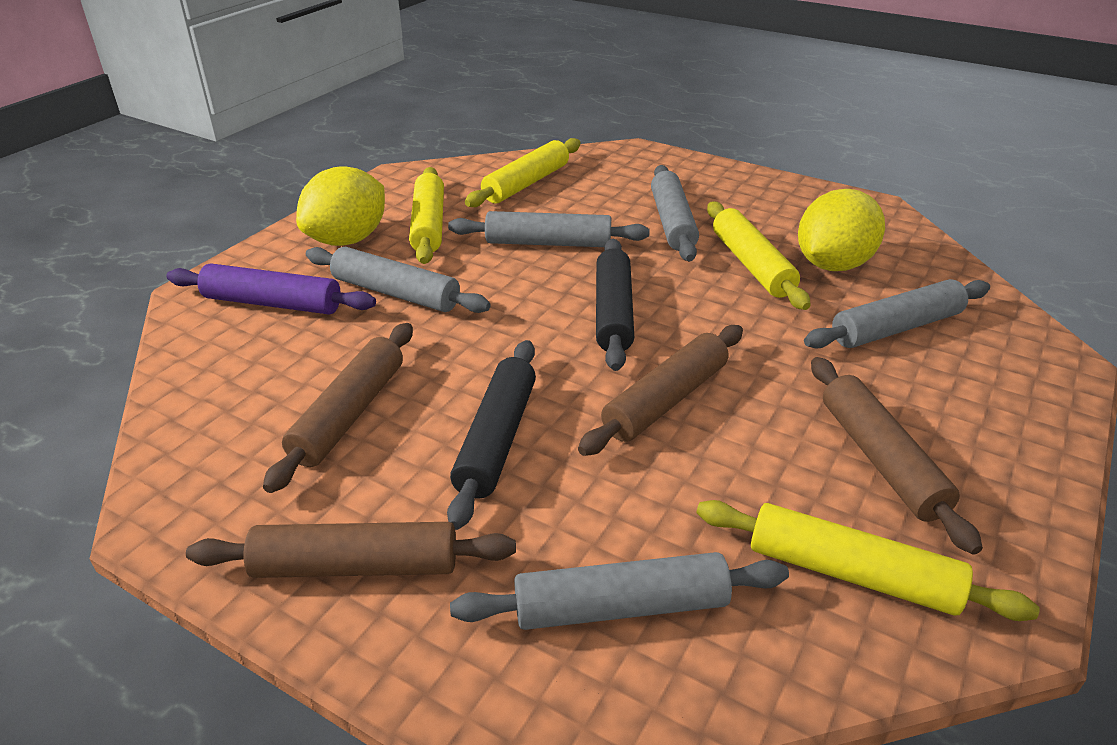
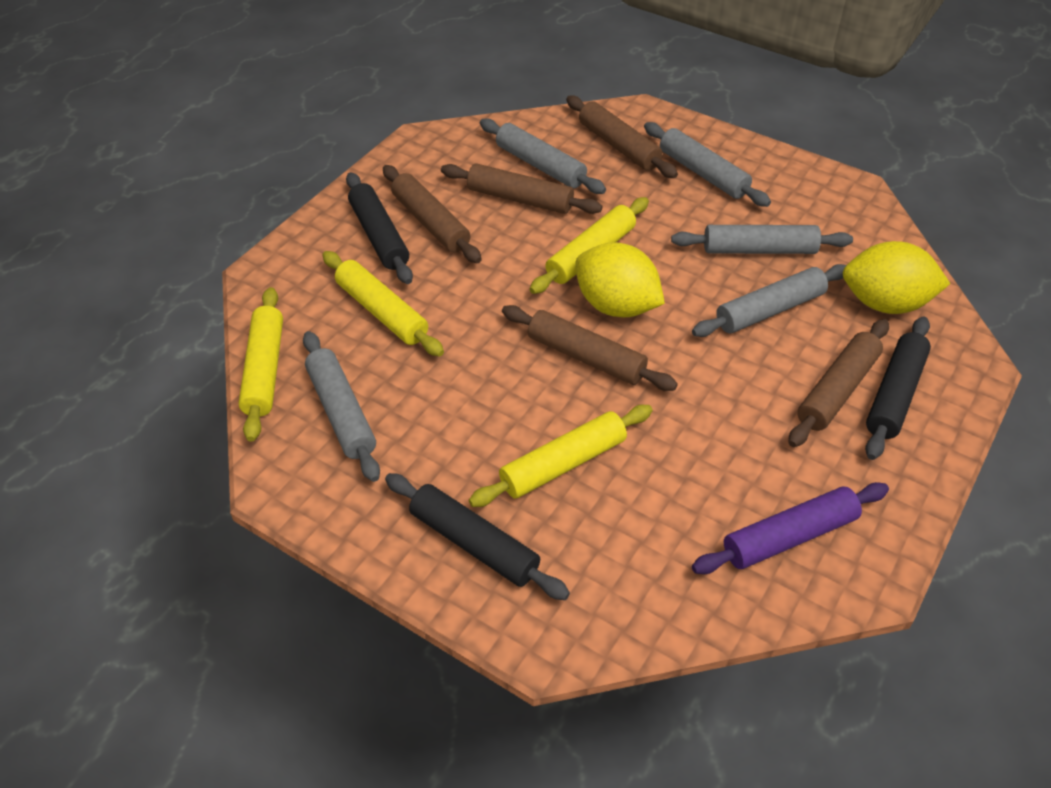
black rolling pin: [447,340,536,530] [596,239,634,371] = 2 -> [346,172,413,284] [385,473,570,600] [865,316,931,460] = 3
brown rolling pin: [186,522,516,578] [263,323,413,493] [578,325,743,456] [811,357,983,555] = 4 -> [383,165,482,263] [441,163,602,214] [502,305,678,391] [566,96,678,178] [789,319,889,447] = 5

